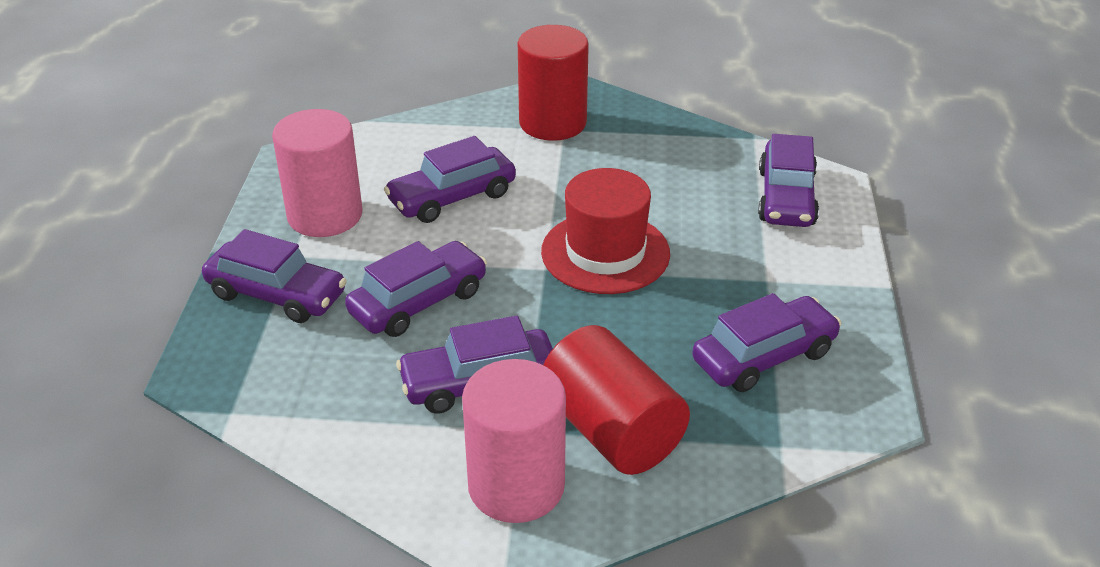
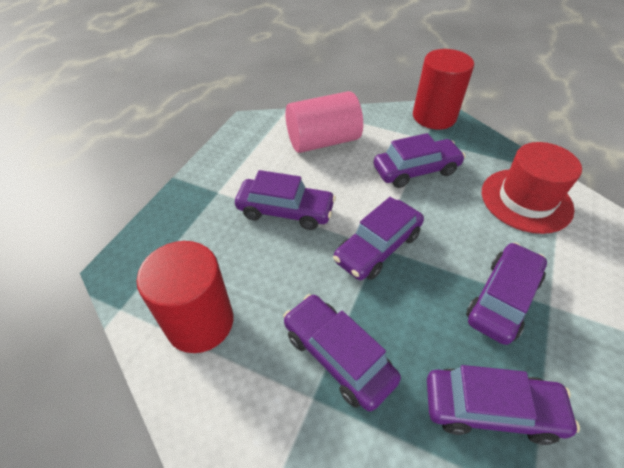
pink cylinder: [272,109,362,237] [462,359,566,523] = 2 -> [285,91,363,153] = 1

